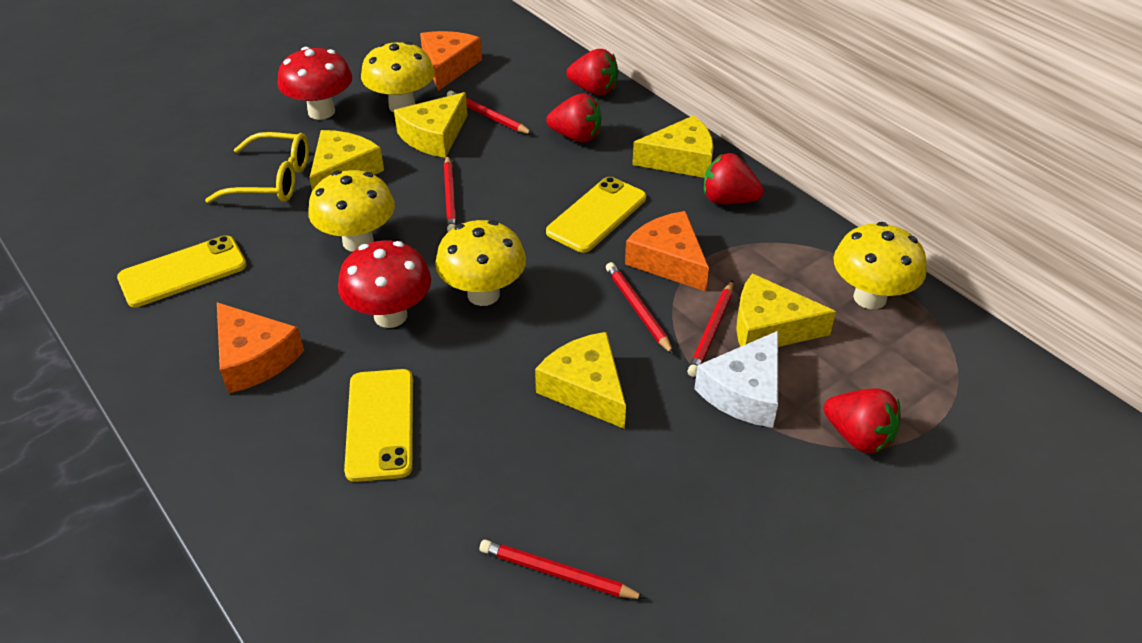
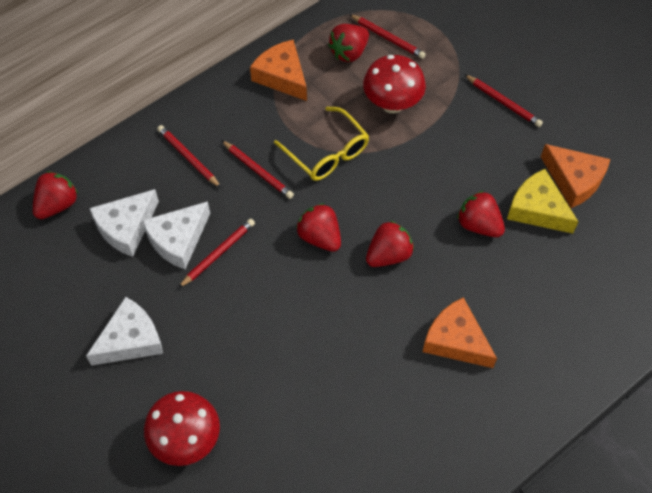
red strawberry: [546,93,602,143] [566,49,619,95] [704,153,764,204] [823,388,901,454] = 4 -> [33,171,78,219] [296,203,341,252] [328,24,369,62] [366,221,414,267] [457,191,505,237] = 5
white cheese: [694,331,778,428] = 1 -> [86,297,163,366] [89,189,159,257] [142,201,210,269] = 3
yellow cheese: [309,130,384,191] [394,92,468,158] [535,332,626,429] [632,115,714,178] [736,273,836,347] = 5 -> [507,169,578,234] = 1
yellow mushroom: [308,170,395,252] [361,41,435,112] [435,220,526,306] [833,222,927,309] = 4 -> none = 0
yellow phone: [117,236,247,307] [344,369,413,482] [546,177,646,253] = 3 -> none = 0

